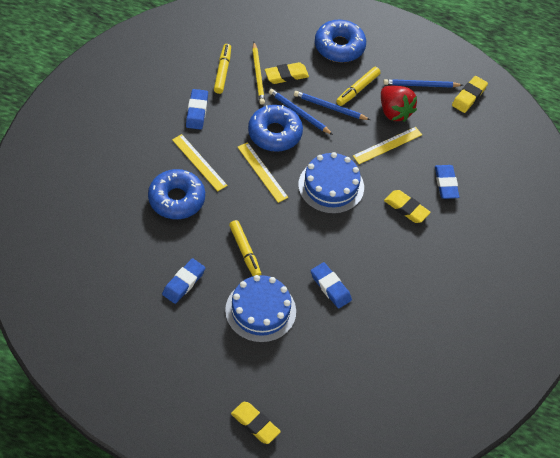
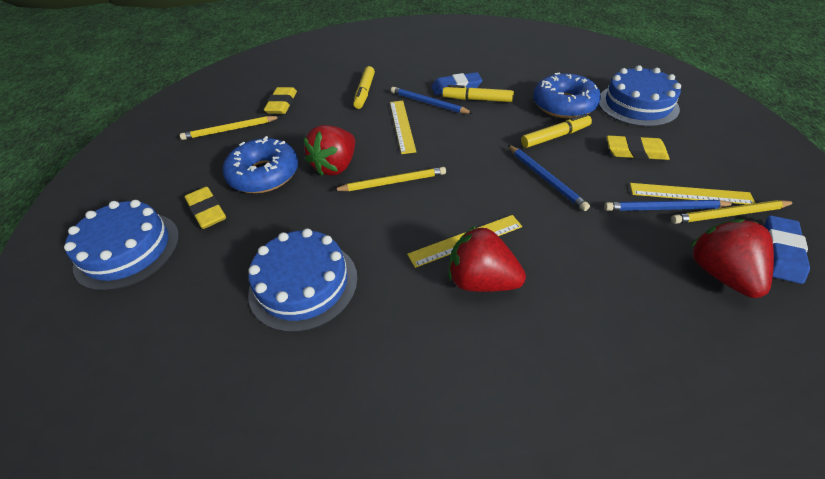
blue cake: [225,275,296,343] [298,152,364,214] = 2 -> [64,200,179,291] [248,228,358,332] [599,65,681,127] = 3
blue donut: [148,169,205,219] [248,105,303,152] [315,19,366,63] = 3 -> [223,136,298,193] [533,73,601,119] = 2
blue eraser: [162,258,205,304] [186,89,208,130] [311,262,352,309] [435,165,459,199] = 4 -> [431,72,482,95] [764,215,810,284] = 2
red strawberry: [381,86,417,122] = 1 -> [303,125,355,176] [448,225,526,292] [690,219,774,298] = 3
yellow eraser: [231,402,281,444] [265,62,309,84] [384,190,431,223] [452,76,488,113] = 4 -> [185,187,226,229] [264,87,297,114] [607,135,669,160] = 3
yellow pencil: [252,42,265,105] = 1 -> [180,116,280,140] [333,167,446,191] [671,200,795,224] = 3

